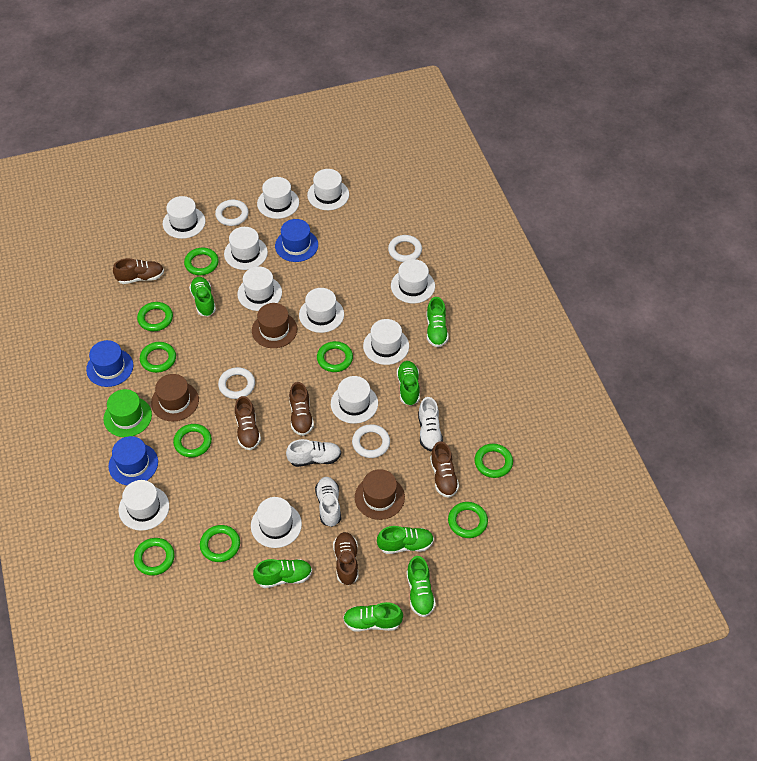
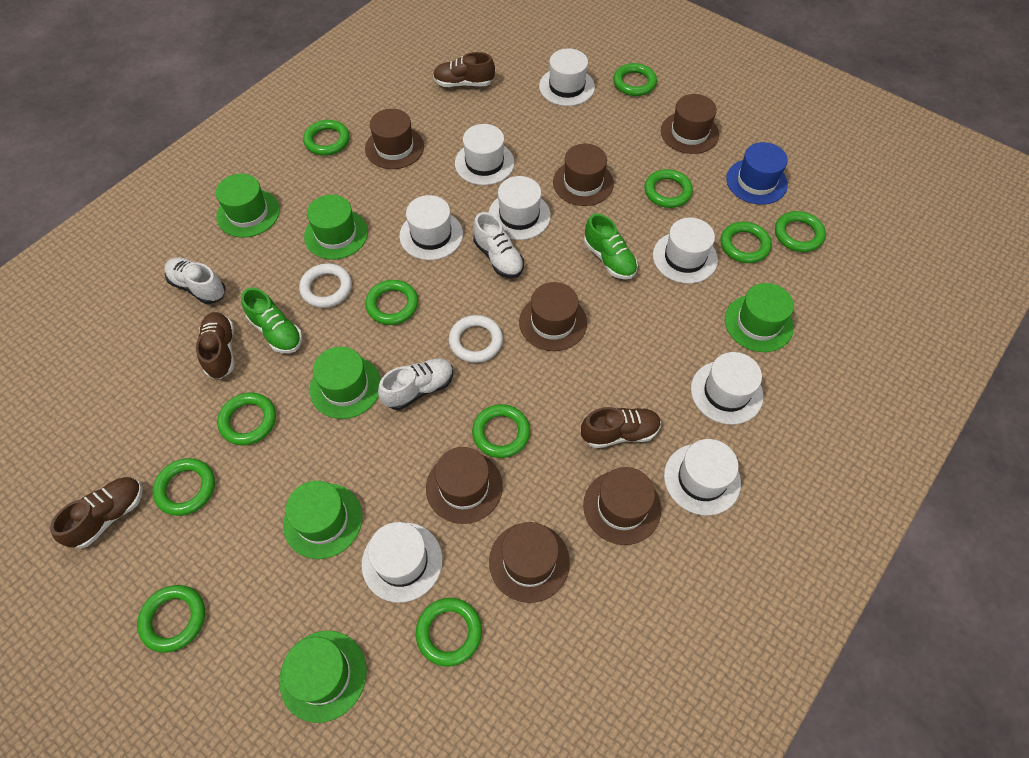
blue hat: [86,340,133,387] [108,436,158,485] [275,219,318,262] = 3 -> [726,142,788,205] = 1
brown hat: [151,374,199,421] [252,303,297,348] [355,469,405,520] = 3 -> [365,109,424,169] [426,447,503,524] [489,522,570,603] [519,282,587,351] [553,144,614,206] [583,467,661,545] [661,94,719,154] = 7
brown shoe: [113,258,164,284] [235,396,261,450] [289,382,314,436] [333,532,358,585] [430,442,459,498] = 5 -> [50,477,143,548] [196,312,234,379] [433,52,495,87] [581,407,661,448] = 4
green hat: [103,389,152,437] = 1 -> [216,174,280,238] [279,631,367,723] [283,481,363,559] [304,195,368,260] [310,347,381,419] [725,283,794,352] = 6
green ring: [134,538,175,576] [137,302,173,331] [140,342,176,373] [173,424,212,457] [184,248,219,275] [200,525,240,562] [317,341,353,372] [448,502,488,538] [474,444,513,478] = 9 -> [137,585,205,653] [153,458,215,516] [217,392,276,445] [303,120,350,156] [365,280,418,325] [416,598,482,667] [472,404,530,458] [613,63,657,96] [645,169,693,208] [721,222,772,263] [775,211,826,252] = 11
green shoe: [189,277,216,316] [253,559,312,588] [343,602,403,632] [377,526,434,554] [397,361,420,406] [407,556,436,617] [427,297,449,347] = 7 -> [241,288,302,353] [584,214,638,279] = 2
white hat: [119,480,169,531] [163,196,205,239] [224,227,268,270] [237,267,282,311] [251,497,302,548] [257,177,299,219] [299,288,344,333] [307,169,349,210] [331,376,378,424] [363,319,409,365] [391,259,435,303] = 11 -> [362,522,442,603] [399,195,463,260] [455,124,515,185] [488,176,551,240] [539,48,595,106] [653,218,718,284] [664,439,741,516] [691,352,763,425] = 8
white ring: [215,200,249,226] [218,367,255,399] [352,424,390,458] [388,235,422,262] = 4 -> [299,263,352,308] [449,315,503,363] = 2

